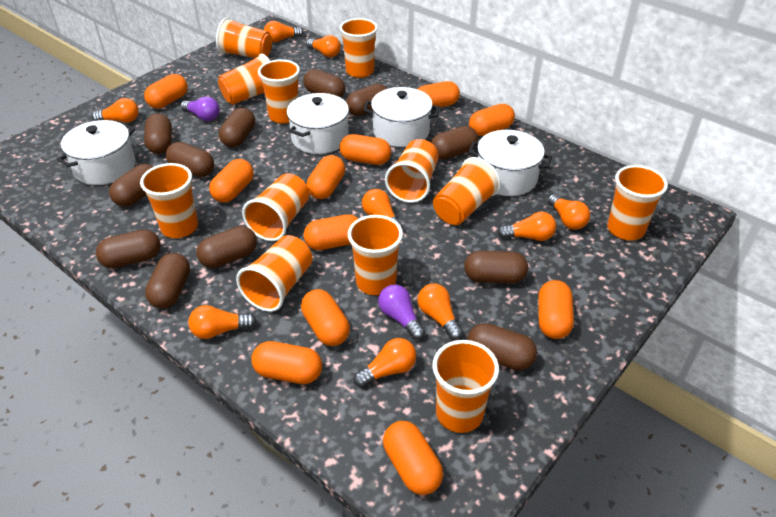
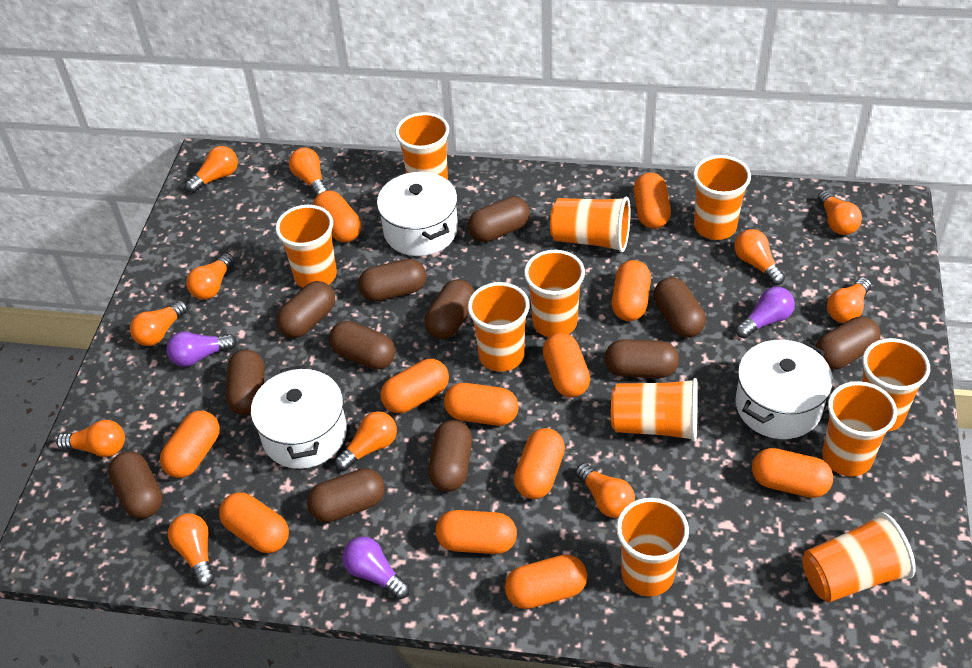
orange capsule: [144,74,188,109] [209,159,254,203] [251,341,322,384] [301,289,350,346] [304,214,359,250] [307,155,345,199] [339,134,391,165] [383,421,443,495] [418,81,460,107] [469,104,515,136] [538,280,574,339] = 11 -> [160,411,220,478] [219,492,289,553] [313,191,361,242] [380,359,449,413] [436,510,517,554] [444,383,519,426] [505,555,587,609] [514,428,565,499] [543,333,590,397] [612,260,651,321] [634,173,671,229] [752,448,833,498] = 12
orange cup: [140,163,198,238] [216,18,272,58] [218,54,270,105] [236,235,313,312] [242,173,310,241] [258,59,300,124] [340,18,378,78] [348,215,403,295] [385,139,439,203] [432,340,499,433] [433,157,501,225] [607,165,668,240] = 12 -> [276,205,337,288] [395,112,449,180] [468,282,530,372] [524,250,585,337] [550,196,630,252] [611,378,698,442] [616,498,689,597] [693,155,751,240] [802,512,916,602] [822,381,897,477] [862,338,930,432] = 11
orange light bulb: [92,98,139,123] [188,305,256,339] [264,21,303,42] [306,35,341,57] [353,338,416,387] [362,189,403,229] [417,284,463,340] [497,212,556,241] [547,194,590,230] = 9 -> [56,420,125,457] [130,300,188,346] [168,513,215,586] [185,146,238,193] [186,253,235,300] [289,148,329,196] [335,411,397,471] [575,463,635,518] [734,229,785,285] [818,190,862,235] [827,277,871,323] = 11
purple light bulb: [180,97,220,121] [378,284,425,340] = 2 -> [166,332,237,367] [342,537,410,599] [735,287,795,338] = 3
white pot: [57,120,136,185] [287,93,349,154] [364,87,440,147] [468,130,552,196] = 4 -> [251,365,347,469] [377,172,458,256] [735,340,833,439] = 3

